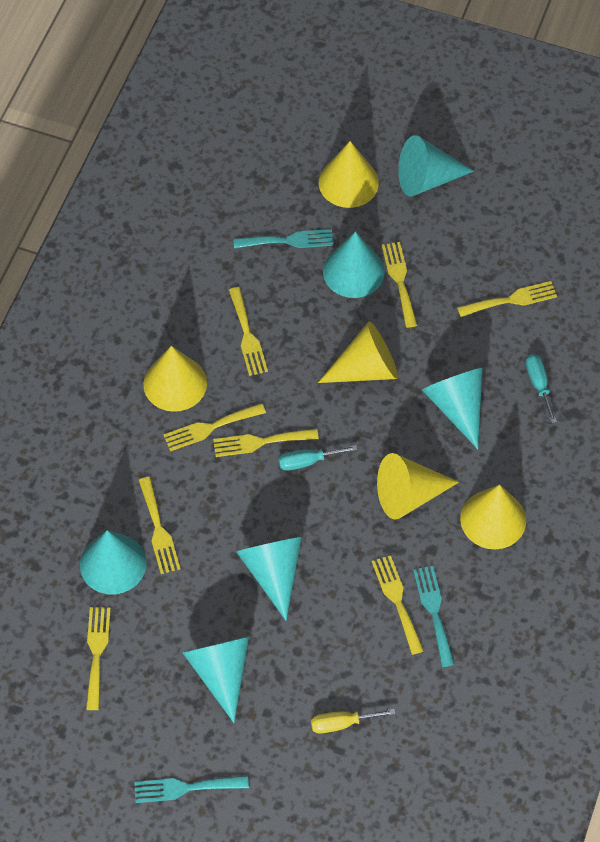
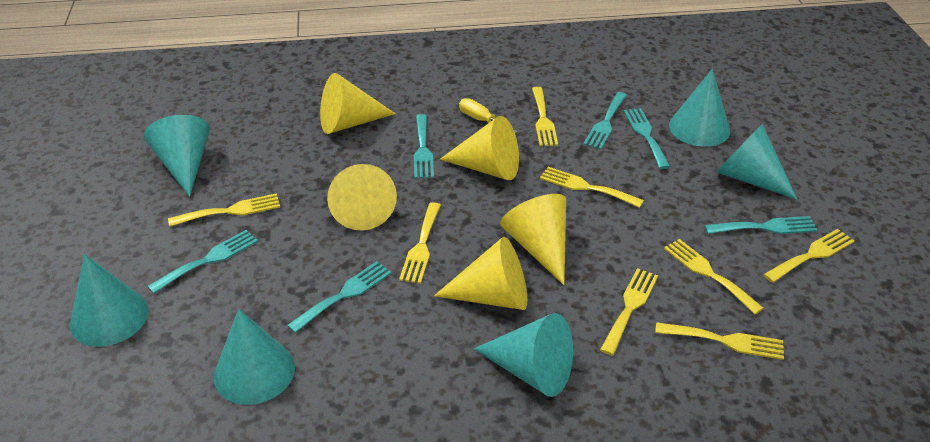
turquoise fork: [134,776,249,803] [233,229,333,248] [413,566,455,667] = 3 -> [147,230,258,294] [287,261,392,333] [414,114,434,179] [583,92,627,149] [624,108,670,169] [704,216,817,234] = 6
turquoise screwdriver: [278,445,357,471] [526,354,557,423] = 2 -> none = 0

